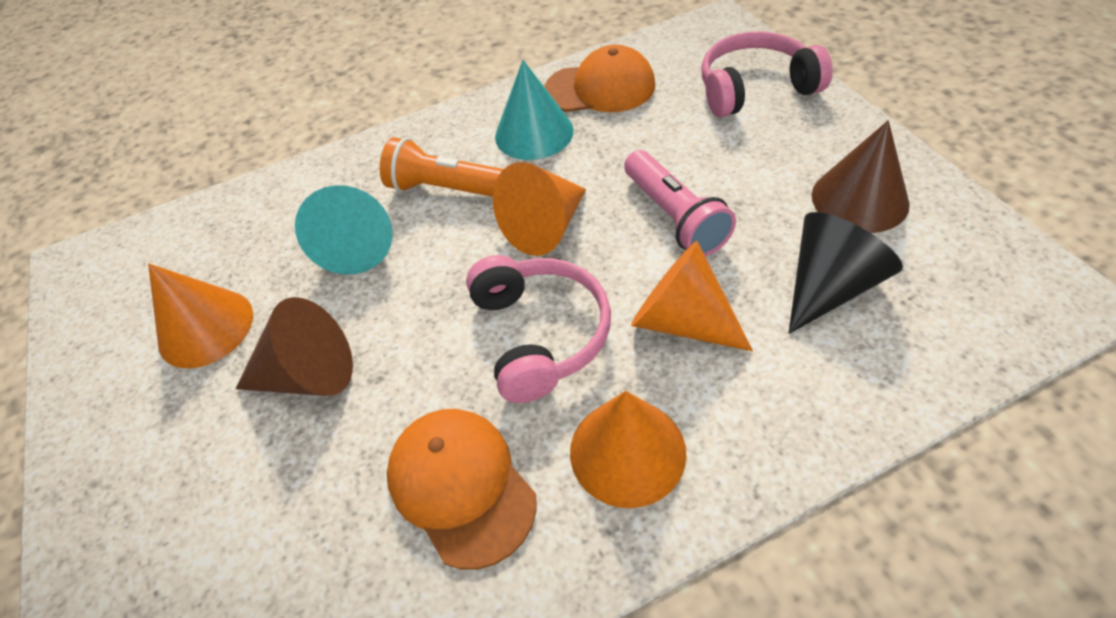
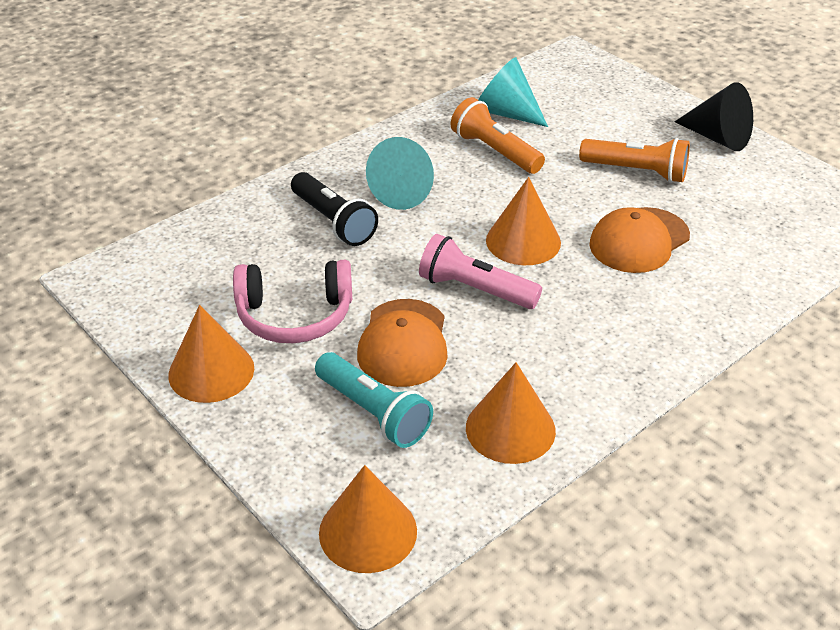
black flashlight: none = 0 -> [291,172,378,246] = 1
brown cone: [236,297,353,396] [812,120,910,233] = 2 -> none = 0
orange flashlight: [380,137,504,197] = 1 -> [451,97,545,174] [579,138,690,183] = 2
pink headphones: [466,255,611,403] [702,31,833,117] = 2 -> [233,260,352,343] = 1
turquoise flashlight: none = 0 -> [315,352,433,448] = 1

